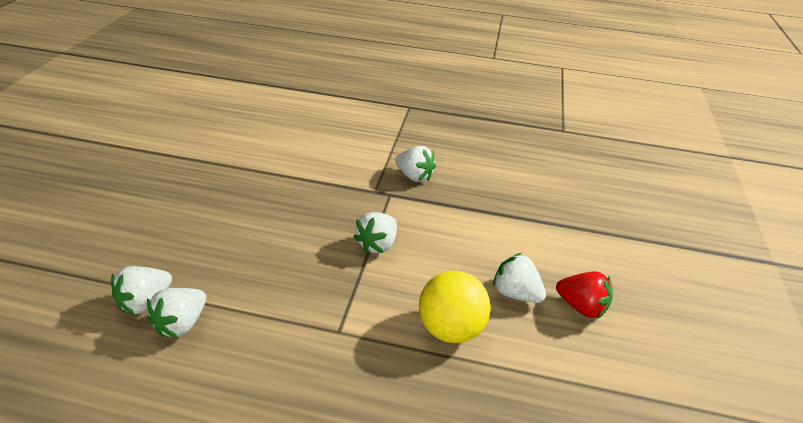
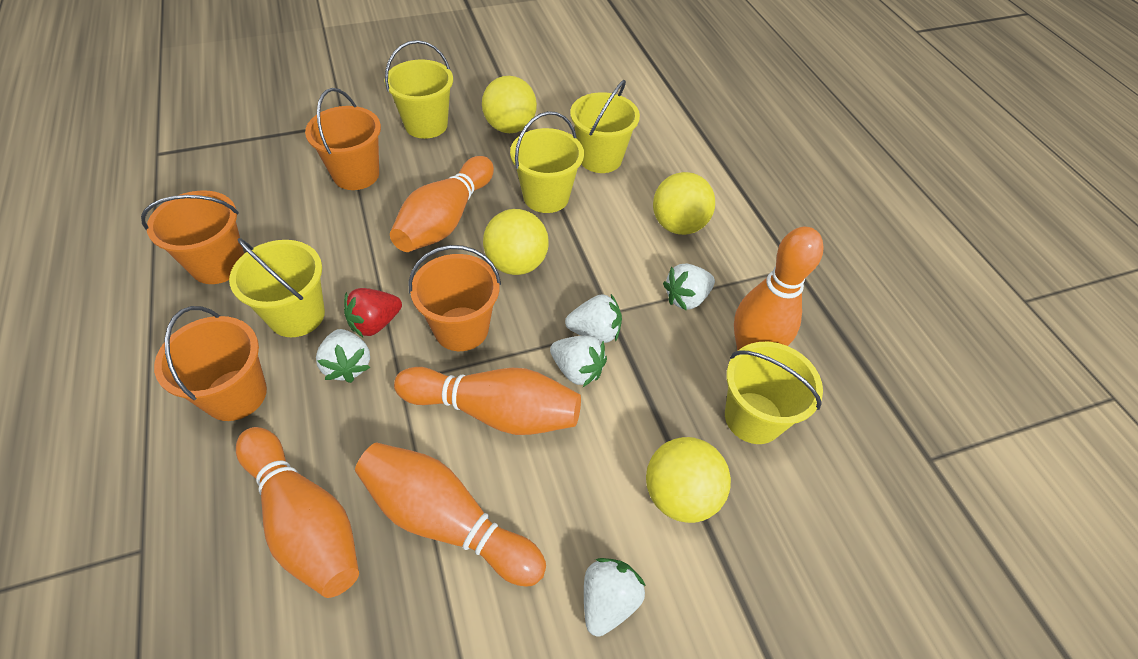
orange bowling pin: none = 0 -> [236,427,359,598] [355,443,546,586] [390,156,494,252] [394,367,581,435] [734,227,824,351] = 5
orange bucket: none = 0 -> [141,191,244,284] [154,306,267,421] [305,88,381,190] [408,245,501,351] = 4
yellow ball: [419,270,491,343] = 1 -> [482,76,537,133] [483,209,549,275] [646,437,731,523] [653,172,715,235] = 4
yellow bucket: none = 0 -> [229,238,325,337] [385,40,453,139] [510,111,584,213] [570,80,640,173] [725,342,823,444] = 5

